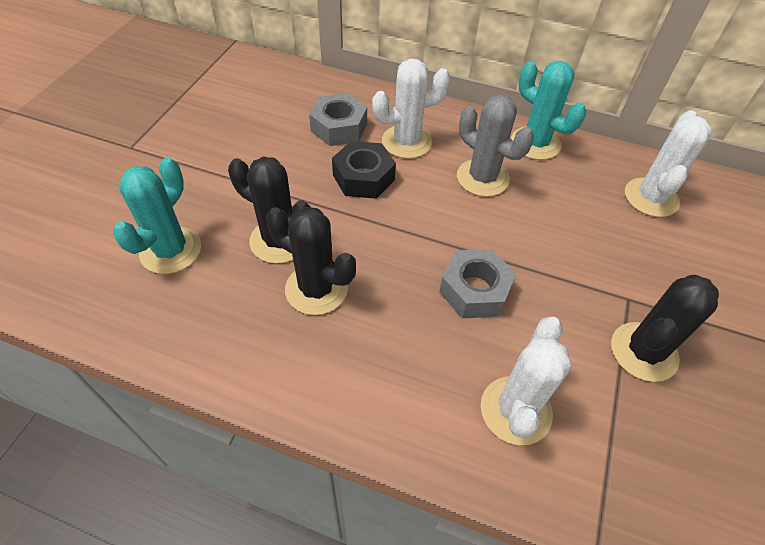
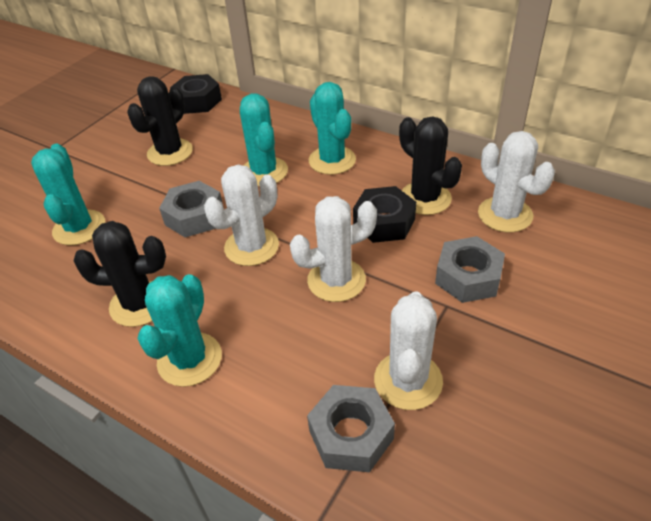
black nut: [332,141,396,199] = 1 -> [170,74,222,114] [353,186,416,243] = 2
grey cactus: [457,95,534,197] = 1 -> none = 0
grey nut: [309,93,367,146] [439,249,516,318] = 2 -> [159,181,224,237] [307,385,395,472] [435,236,505,303] = 3
turquoise cactus: [113,158,201,274] [511,61,586,160] = 2 -> [31,144,105,245] [137,274,222,387] [240,93,288,187] [309,82,356,175] = 4
white cactus: [372,59,451,159] [481,317,572,445] [625,110,712,217] = 3 -> [204,165,279,266] [290,196,377,302] [374,291,443,410] [478,131,555,232] = 4

